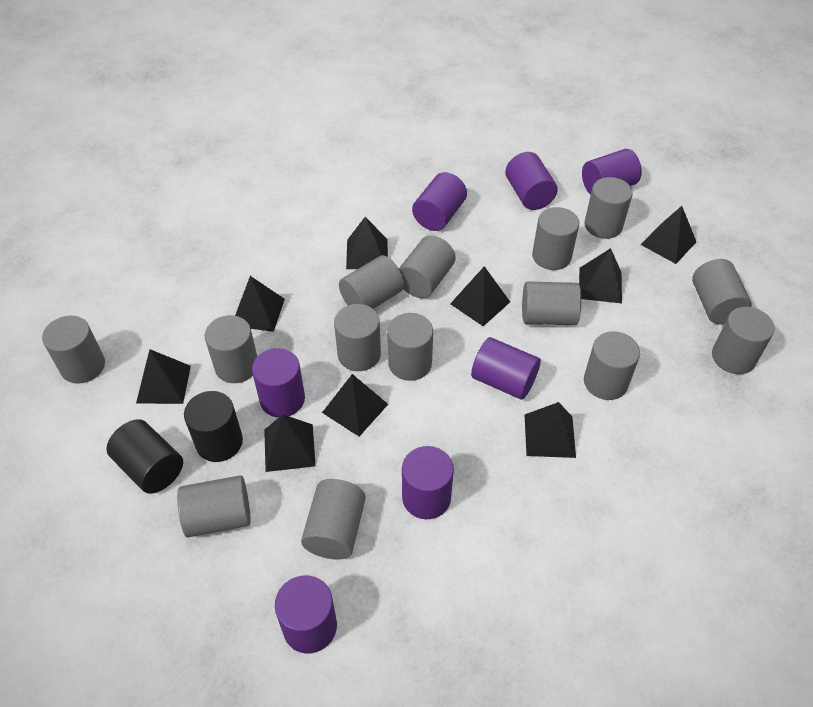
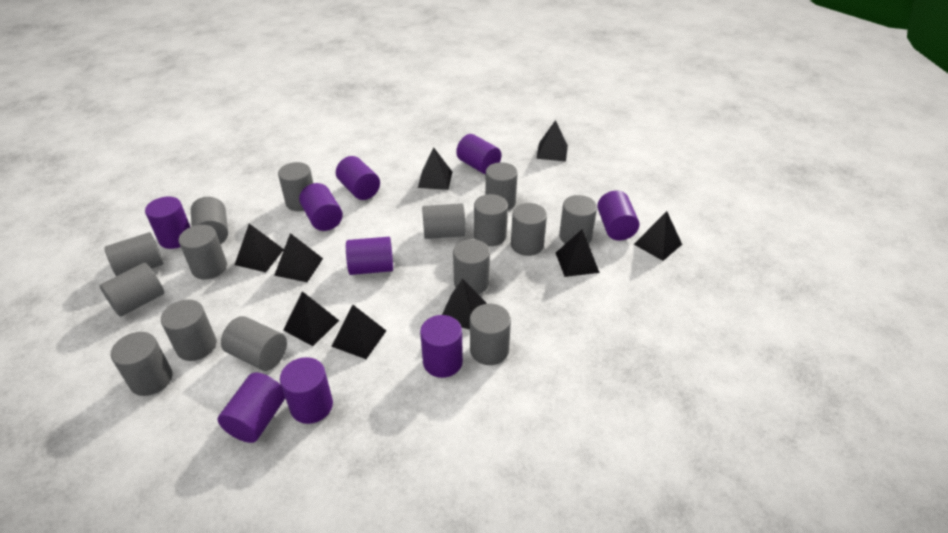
black cylinder: [106,419,183,494] [184,391,243,462] = 2 -> none = 0
grey cylinder: [42,315,105,384] [177,475,251,537] [205,315,257,383] [301,479,366,559] [334,304,381,371] [339,255,404,309] [387,313,433,381] [399,235,456,298] [522,282,581,325] [532,207,579,270] [584,177,633,239] [584,331,640,400] [692,259,752,325] [712,307,775,374] = 14 -> [99,263,164,317] [105,232,164,276] [111,332,172,396] [161,299,217,361] [179,225,227,279] [191,197,228,244] [221,316,287,371] [278,162,313,211] [422,203,466,239] [453,239,490,294] [470,304,511,365] [474,194,508,246] [485,162,518,210] [511,203,547,256] [559,195,597,244] = 15
purple cylinder: [252,348,305,417] [275,575,337,653] [402,446,454,519] [412,172,467,231] [471,337,541,400] [505,152,558,210] [582,149,642,195] = 7 -> [145,197,190,249] [218,373,285,443] [280,357,333,424] [299,183,343,231] [336,156,380,200] [346,237,393,275] [420,315,463,378] [456,134,501,174] [597,191,640,240] = 9

